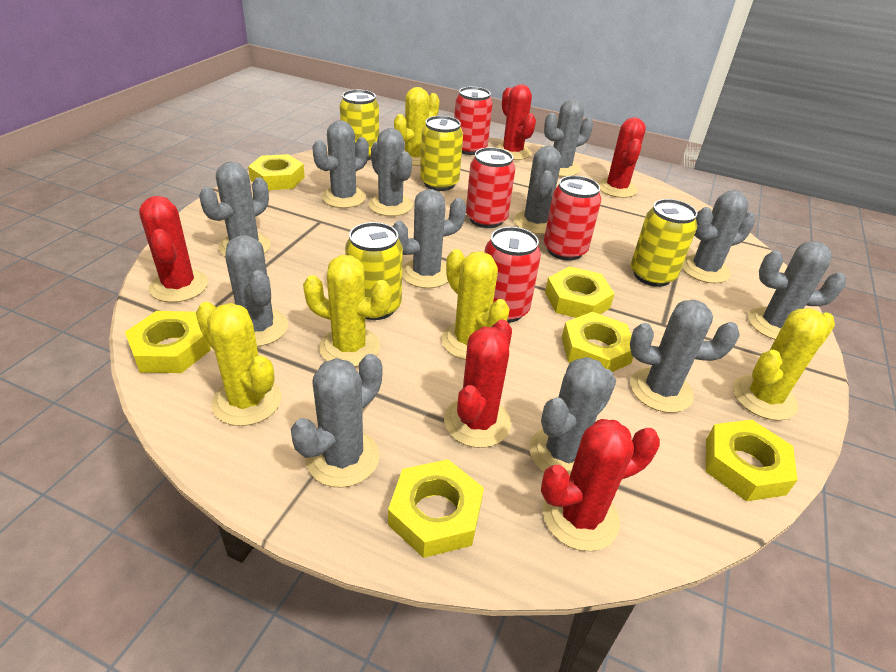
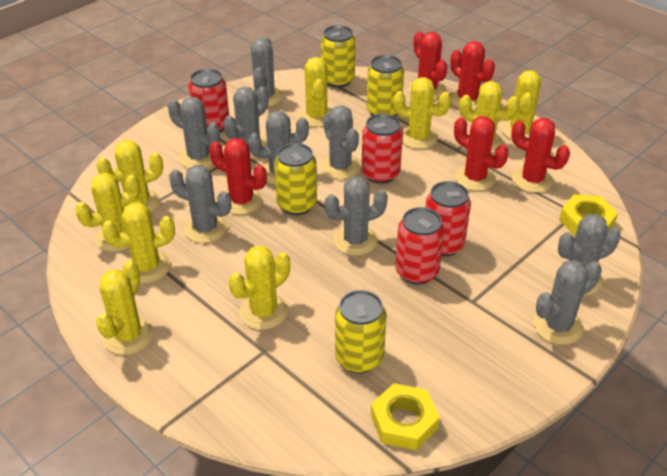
grey cactus: [199,162,271,256] [225,235,288,346] [291,354,382,488] [312,120,369,208] [368,128,413,216] [392,189,467,288] [514,146,562,234] [529,357,616,475] [544,99,593,177] [630,300,740,413] [682,190,756,283] [748,241,846,340] = 12 -> [168,96,220,168] [169,165,231,243] [223,87,269,159] [248,111,309,185] [251,37,283,106] [320,105,361,179] [324,176,388,256] [533,260,602,345] [555,214,620,296] = 9
yellow cactus: [196,302,281,426] [303,255,392,367] [394,87,440,166] [441,249,510,360] [733,308,835,421] = 5 -> [75,173,140,252] [96,140,163,212] [96,261,154,355] [102,202,175,283] [229,245,290,330] [298,57,332,127] [393,77,451,149] [459,81,519,153] [501,70,541,139] = 9
yellow nut: [125,311,211,373] [248,154,305,190] [388,459,484,558] [545,266,615,318] [562,312,633,372] [706,420,798,501] = 6 -> [371,383,440,450] [559,194,618,236] = 2

